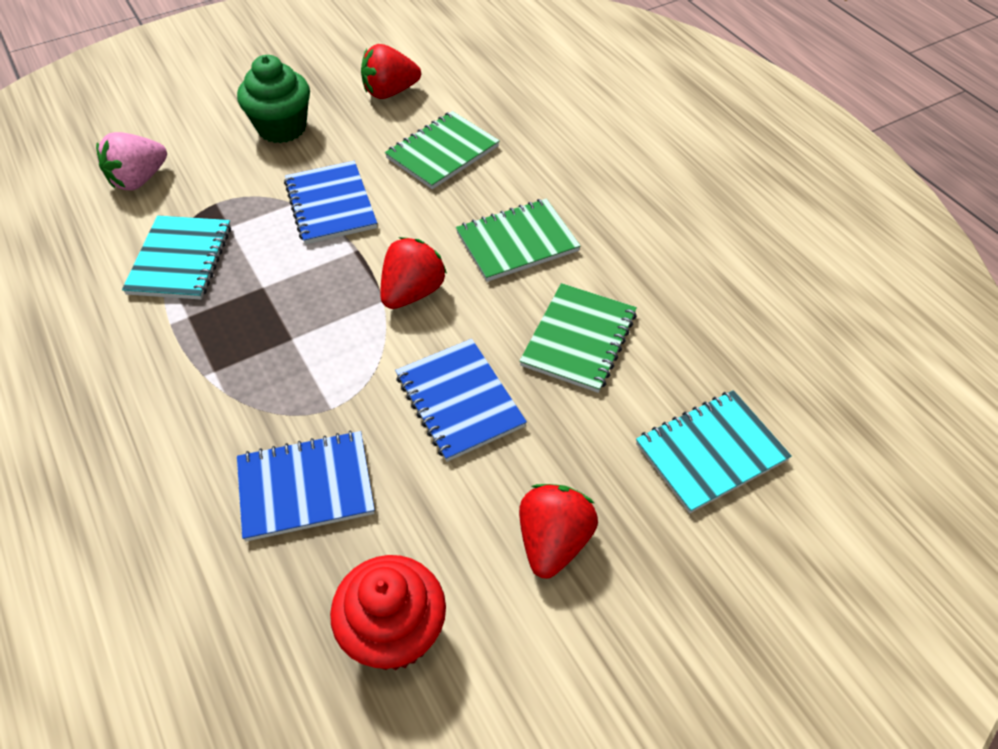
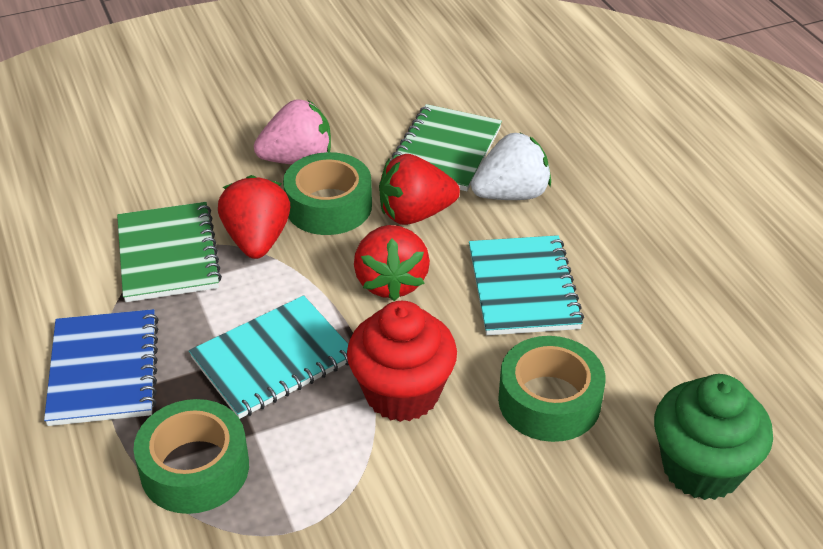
blue notebook: [237,431,375,541] [284,161,377,245] [395,339,527,462] = 3 -> [44,309,159,426] = 1
green notebook: [385,111,500,189] [456,199,580,282] [519,283,637,393] = 3 -> [117,202,222,302] [390,104,502,191] = 2
green tape: none = 0 -> [133,399,249,514] [283,152,372,235] [498,336,606,442] = 3
white strawberry: none = 0 -> [471,133,551,200] = 1

